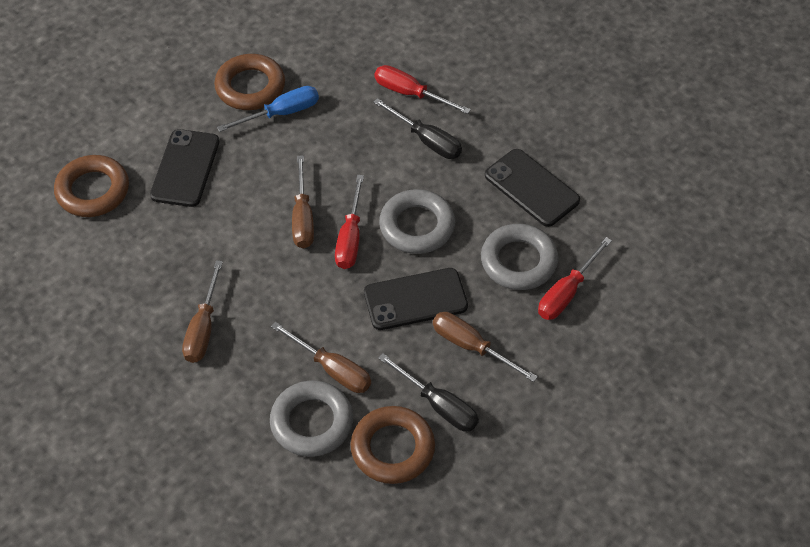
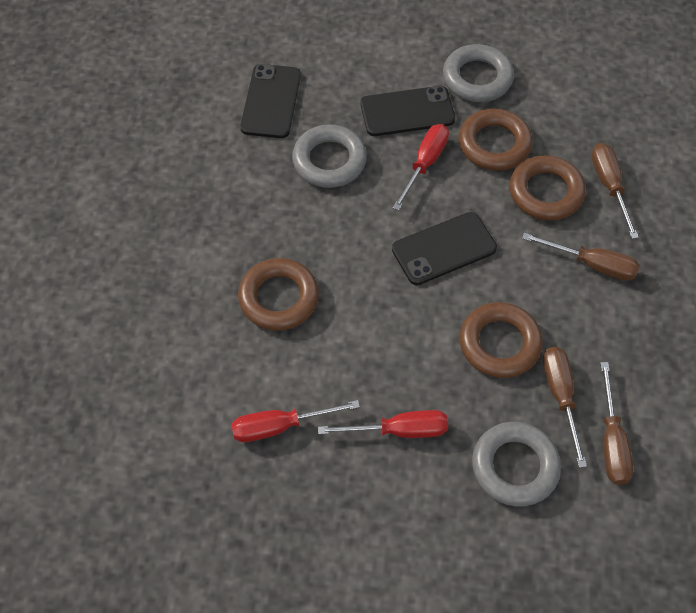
black screwdriver: [373,98,462,159] [378,353,479,432] = 2 -> none = 0
blue screwdriver: [217,86,319,132] = 1 -> none = 0
brown ring: [54,155,129,217] [214,54,285,110] [350,406,435,484] = 3 -> [238,258,319,331] [459,108,533,171] [459,302,543,378] [509,155,586,221] = 4

